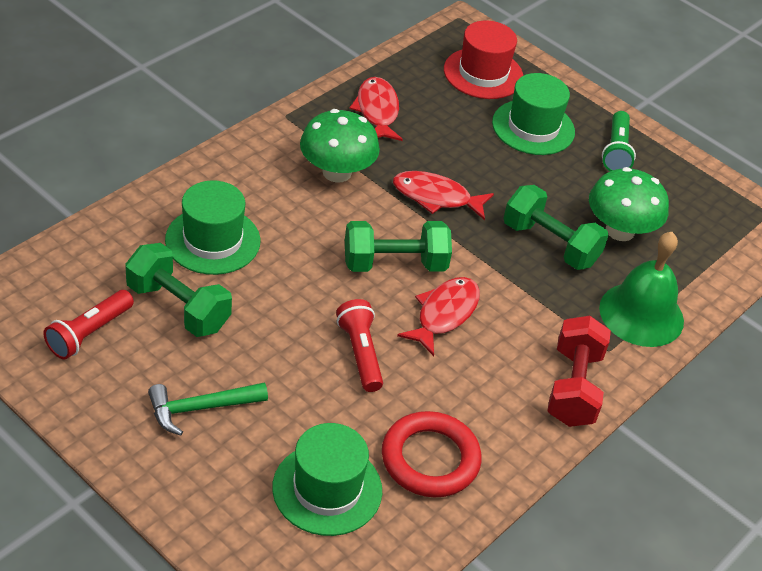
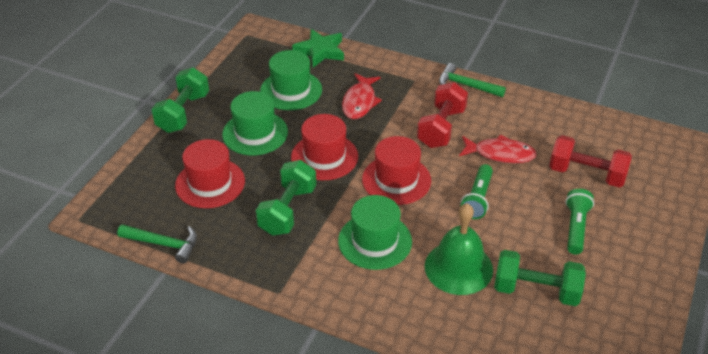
green flashlight: [602,111,636,171] = 1 -> [460,164,493,219] [565,189,594,254] = 2
green hammer: [148,383,268,436] = 1 -> [117,224,197,263] [439,63,506,97] = 2
green mushroom: [300,109,380,183] [589,167,669,241] = 2 -> none = 0
green star: none = 0 -> [292,29,344,68] = 1
red dumbbell: [547,316,611,427] = 1 -> [417,82,468,148] [549,135,632,188] = 2
red fish: [349,77,403,141] [393,171,494,220] [397,277,480,356] = 3 -> [342,73,382,119] [459,135,537,163] = 2
red flashlight: [43,290,134,360] [336,299,383,392] = 2 -> none = 0
red hat: [444,21,523,99] = 1 -> [175,139,245,208] [291,114,358,180] [362,136,431,205] = 3
red ring: [382,411,482,497] = 1 -> none = 0

